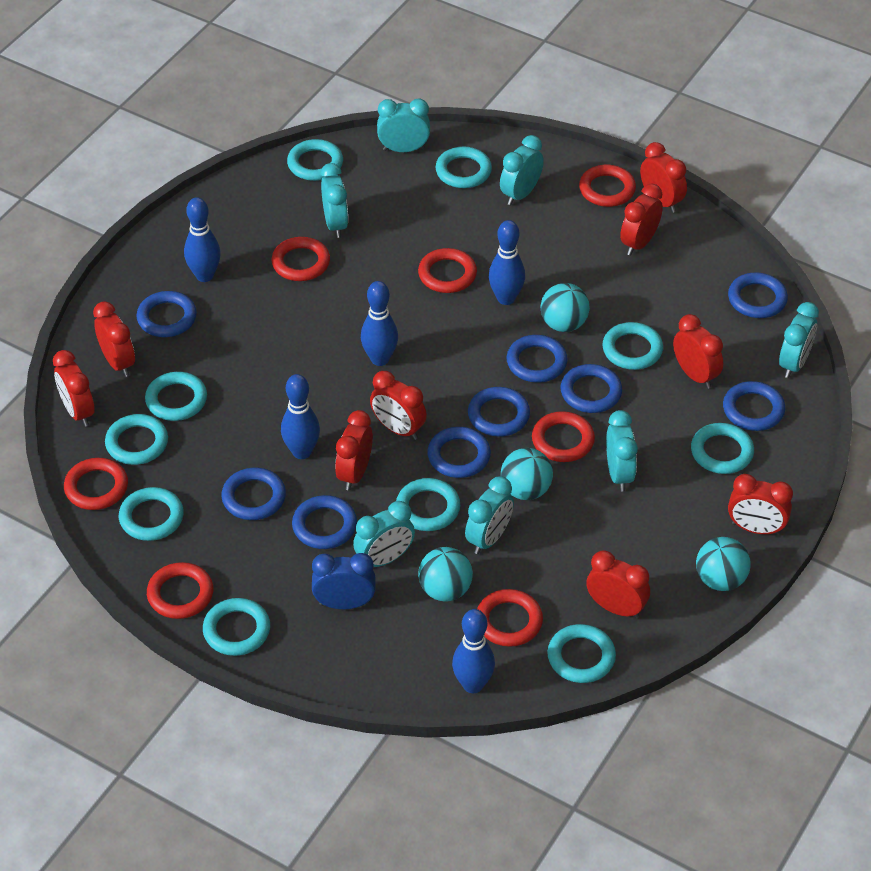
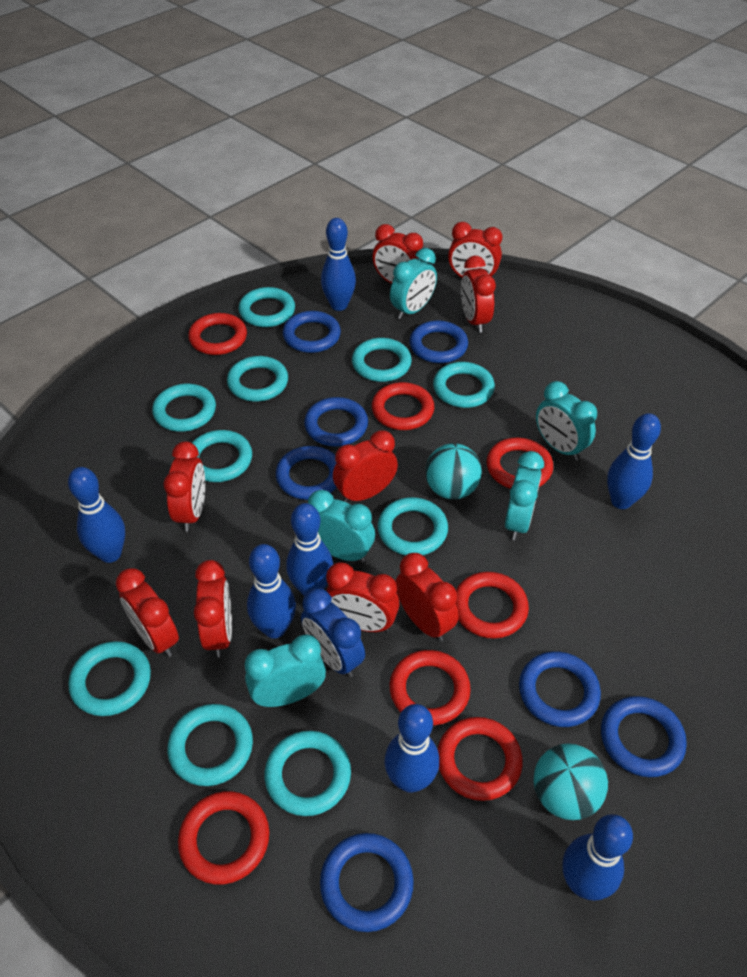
blue bowling pin: [184,197,221,282] [281,374,320,459] [361,281,398,366] [452,609,495,693] [489,220,525,305] = 5 -> [68,467,125,563] [247,544,296,638] [286,503,333,596] [321,218,356,311] [384,704,439,793] [563,814,633,901] [607,413,661,509] = 7
blue ring: [136,291,197,337] [221,468,286,520] [292,495,357,549] [427,427,491,478] [468,387,530,437] [507,335,568,383] [561,364,622,413] [723,381,785,431] [728,273,788,318] = 9 -> [276,446,337,500] [283,311,341,353] [304,397,368,447] [320,833,414,932] [410,321,468,363] [519,651,601,727] [601,696,687,777] = 7
turquoise ball: [418,547,473,601] [501,448,553,500] [540,283,590,332] [696,537,751,591] = 4 -> [426,443,482,500] [533,744,608,820] = 2
turquoise clock: [321,163,348,238] [353,501,415,567] [377,99,430,152] [465,476,514,554] [500,135,544,205] [606,410,638,492] [779,302,819,378] = 7 -> [245,635,326,707] [308,490,375,563] [390,248,437,319] [505,451,544,540] [536,381,597,461] = 5

